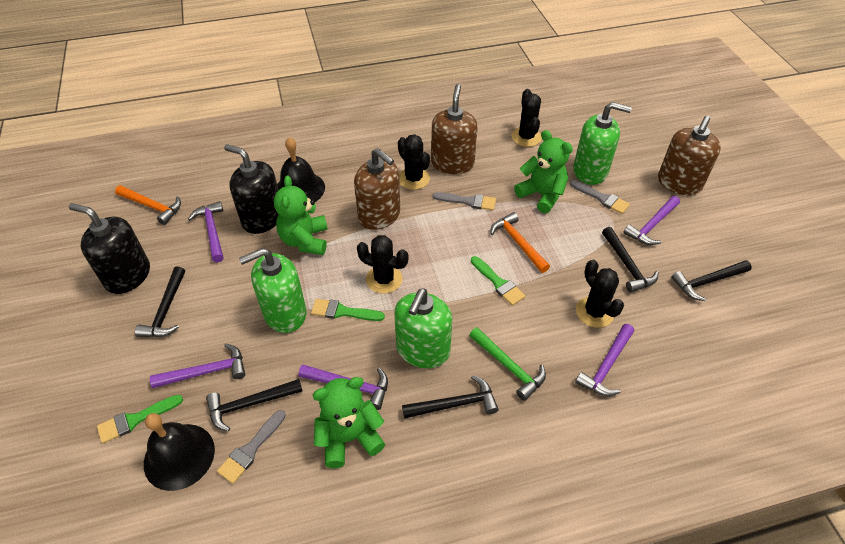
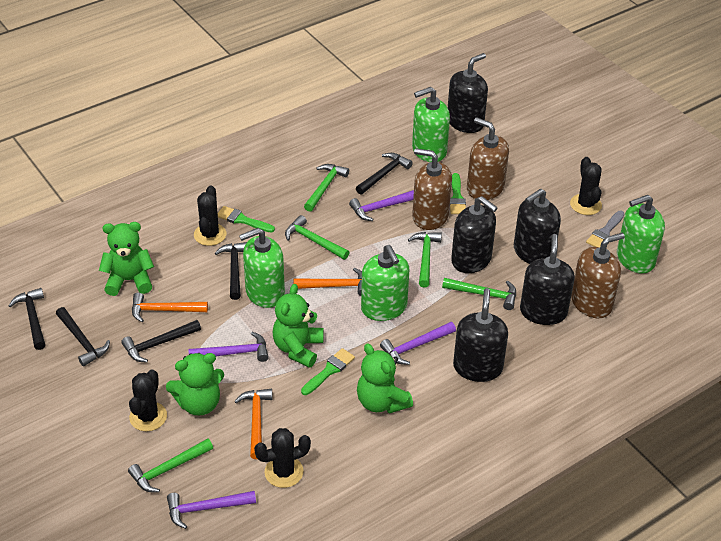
black bell: [144,413,215,491] [277,137,325,202] = 2 -> none = 0
black soap dispenser: [69,203,150,294] [224,144,278,234] = 2 -> [448,53,488,133] [451,196,498,273] [453,288,508,382] [514,188,561,264] [520,234,575,325] = 5
green hammer: [469,327,546,401] = 1 -> [128,438,213,492] [285,215,350,260] [304,164,349,211] [408,232,442,288] [442,278,516,310] = 5
green soap dispenser: [239,248,307,333] [394,288,452,368] [573,102,632,185] = 3 -> [239,228,285,308] [361,245,409,321] [412,87,450,162] [617,195,665,274] = 4
green teddy bear: [274,176,327,255] [312,377,385,468] [514,130,573,213] = 3 -> [99,222,154,296] [166,353,224,416] [272,284,324,368] [357,343,413,414] = 4
grey brush: [217,410,286,484] [433,192,496,211] [570,180,630,214] = 3 -> [586,211,624,247] = 1
orange hammer: [115,185,181,225] [490,212,550,273] = 2 -> [132,293,208,322] [234,389,273,459] [293,268,362,296] = 3
purple hammer: [150,343,245,388] [188,201,224,263] [298,364,388,410] [575,324,634,396] [623,196,680,245] = 5 -> [167,491,256,529] [188,332,269,362] [349,190,414,221] [380,322,456,365] = 4

